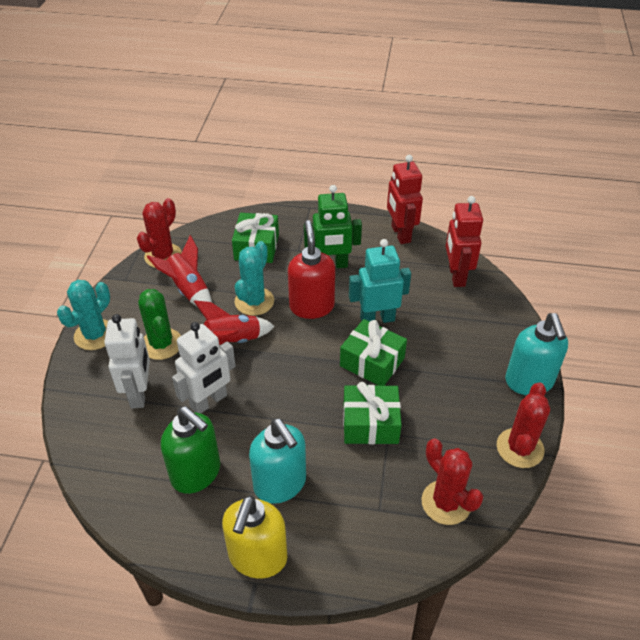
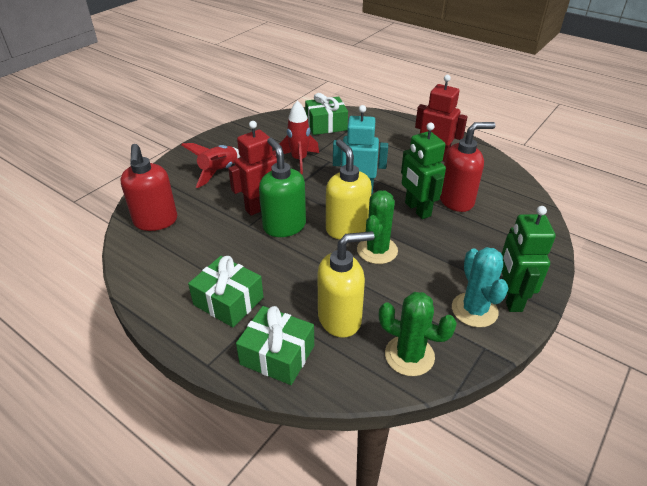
green cactus: [138,289,181,360] = 1 -> [357,191,398,264] [379,292,457,376] = 2
green robot: [304,185,362,268] = 1 -> [401,123,446,219] [502,206,556,312] = 2
red cactus: [137,198,182,268] [421,439,483,525] [497,382,550,468] = 3 -> none = 0
red soap dispenser: [288,220,335,319] = 1 -> [120,144,177,231] [440,122,495,212] = 2
turquoise cactus: [57,280,110,350] [234,241,274,316] = 2 -> [452,247,508,328] = 1
turquoise soap dispenser: [249,418,306,504] [505,313,568,395] = 2 -> none = 0
white robot: [104,314,150,409] [172,322,236,413] = 2 -> none = 0
yellow soap dispenser: [222,495,287,578] = 1 -> [317,231,374,338] [326,139,372,239] = 2

